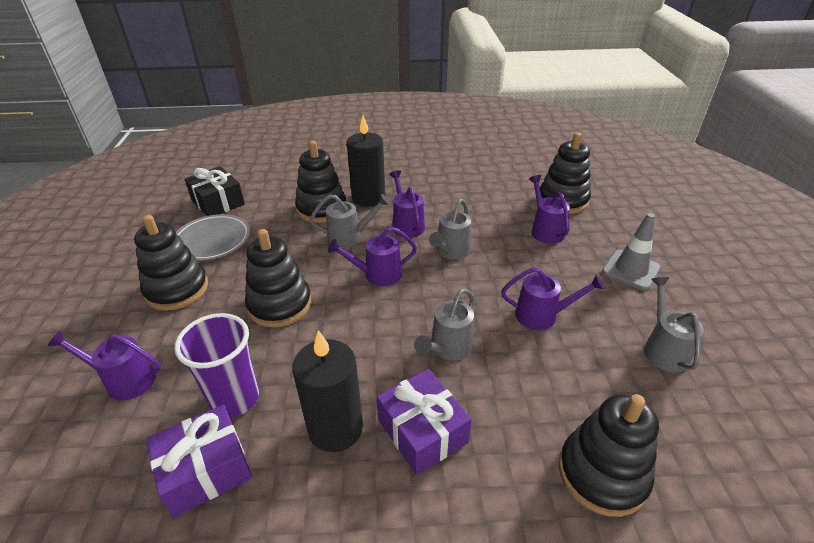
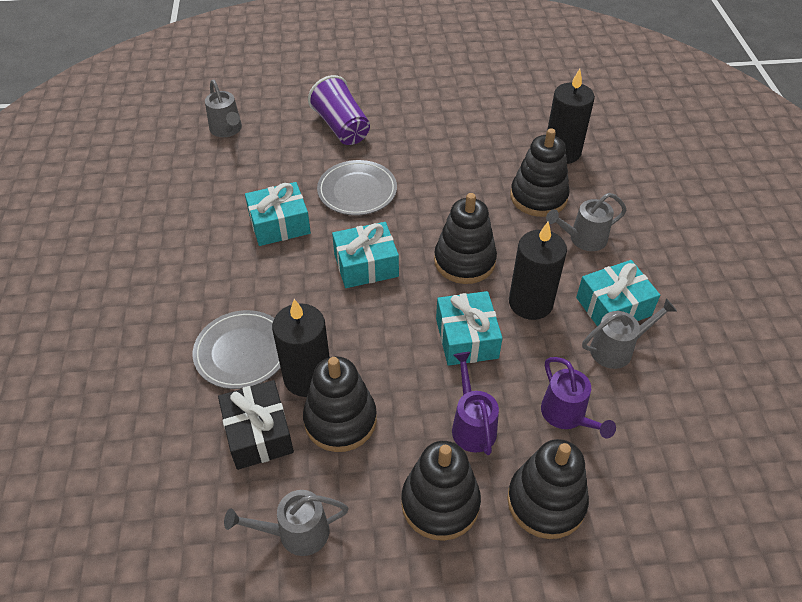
black candle: [292,330,363,452] [347,115,385,207] = 2 -> [272,299,329,397] [509,222,567,320] [547,69,595,164] = 3
grey plate: [176,214,250,261] = 1 -> [193,310,281,389] [317,160,397,215] = 2
grey traffic cone: [602,213,661,291] = 1 -> none = 0
purple gift: [146,404,252,517] [376,369,472,475] = 2 -> none = 0
purple watering can: [47,330,161,401] [328,226,417,286] [389,170,425,238] [501,267,605,330] [529,175,570,244] = 5 -> [452,352,499,455] [541,357,616,438] = 2
turquoise gift: none = 0 -> [245,182,311,246] [332,222,399,288] [436,291,503,366] [576,260,660,326] = 4

